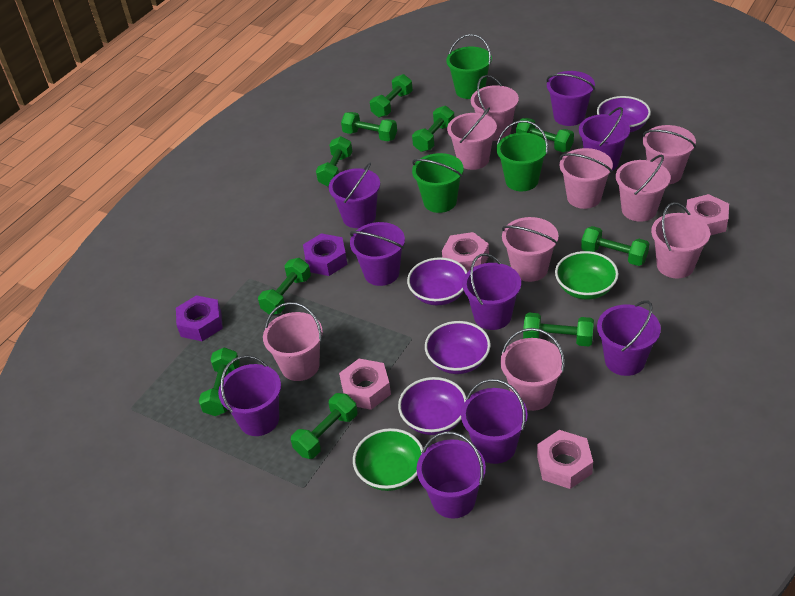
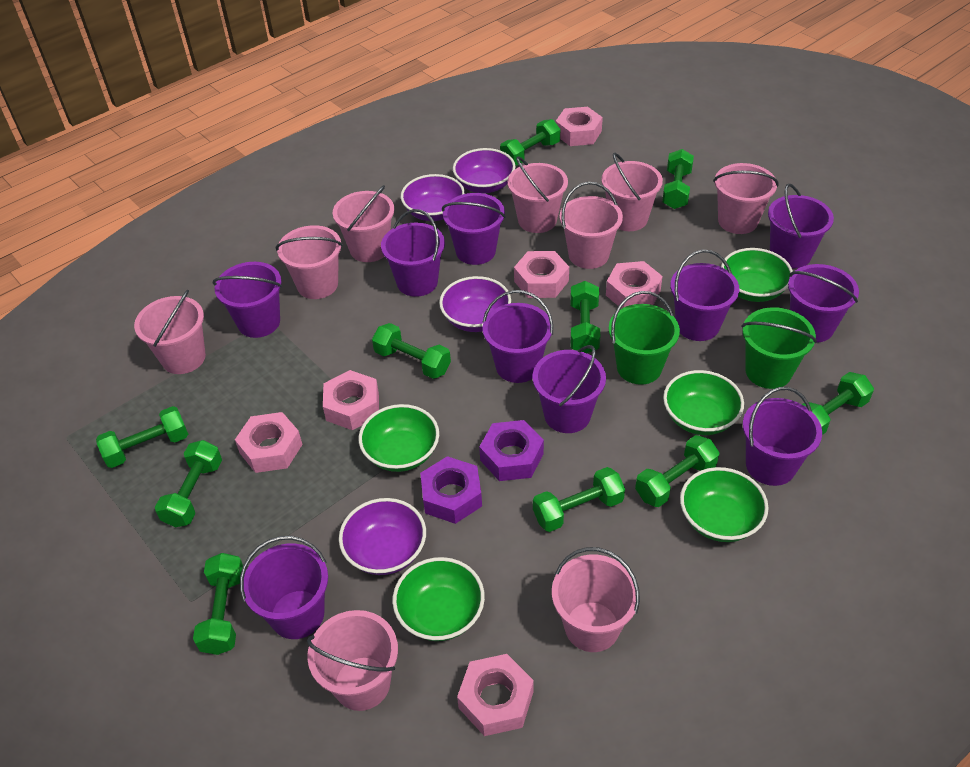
green bowl: [353,428,423,491] [555,251,619,299] = 2 -> [359,404,439,472] [393,557,485,641] [663,370,744,435] [680,467,768,542] [721,248,793,302] = 5
green bucket: [412,153,464,213] [446,34,492,99] [496,120,548,191] = 3 -> [609,291,680,385] [741,307,817,389] = 2
pink nut: [339,359,391,410] [442,232,489,272] [537,430,593,489] [685,194,729,236] = 4 -> [235,412,303,473] [323,370,379,430] [457,654,534,736] [514,251,569,298] [556,107,603,146] [606,261,663,309] = 6
purple bucket: [218,355,281,436] [329,163,380,228] [350,222,405,286] [417,431,486,519] [461,379,528,464] [462,253,521,330] [546,71,595,126] [579,107,630,170] [597,300,661,376] = 9 -> [213,262,282,338] [240,536,328,639] [381,209,445,297] [442,193,506,265] [482,290,553,383] [533,345,606,433] [670,250,739,341] [743,387,822,486] [768,184,834,269] [788,264,859,343] = 10

